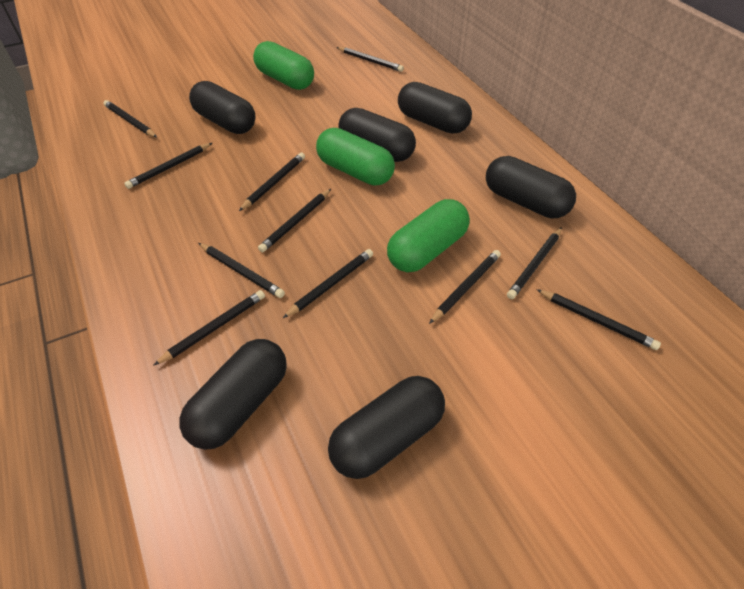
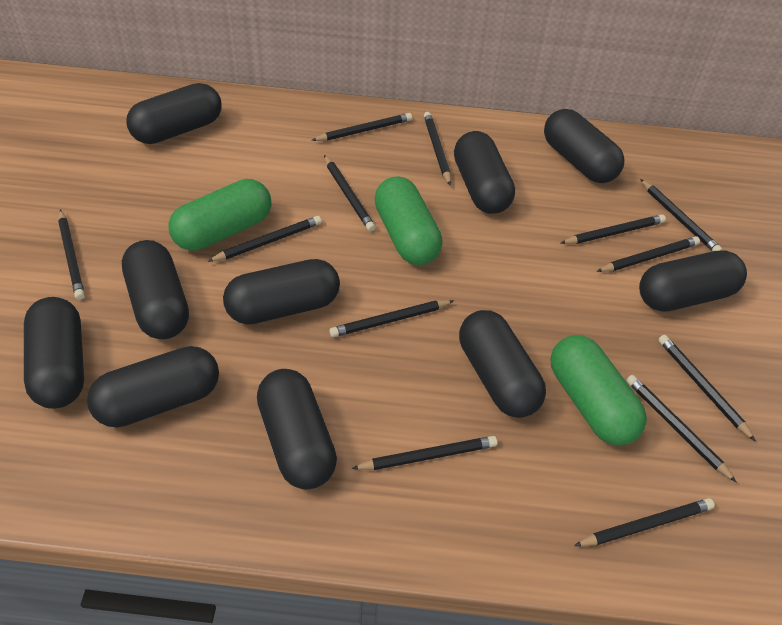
black capsule: [179,339,287,450] [189,81,256,134] [328,376,445,479] [338,108,416,162] [398,82,472,134] [486,156,576,218] = 6 -> [24,297,84,409] [87,346,219,427] [122,240,189,339] [126,83,221,144] [223,259,340,324] [257,369,337,490] [454,131,515,214] [459,310,546,418] [544,109,625,183] [639,251,747,312] = 10
black pencil: [104,100,157,137] [124,143,212,189] [153,290,265,366] [198,243,285,298] [239,152,305,211] [258,189,331,252] [283,249,373,318] [336,47,404,72] [429,250,501,324] [507,227,562,299] [536,289,661,350] = 11 -> [58,209,85,300] [207,216,322,262] [311,113,412,141] [324,155,375,231] [329,300,454,337] [352,436,497,470] [424,112,451,185] [561,214,666,244] [574,498,715,546] [596,236,700,272] [626,375,737,483] [640,179,722,251] [658,335,756,441] = 13

